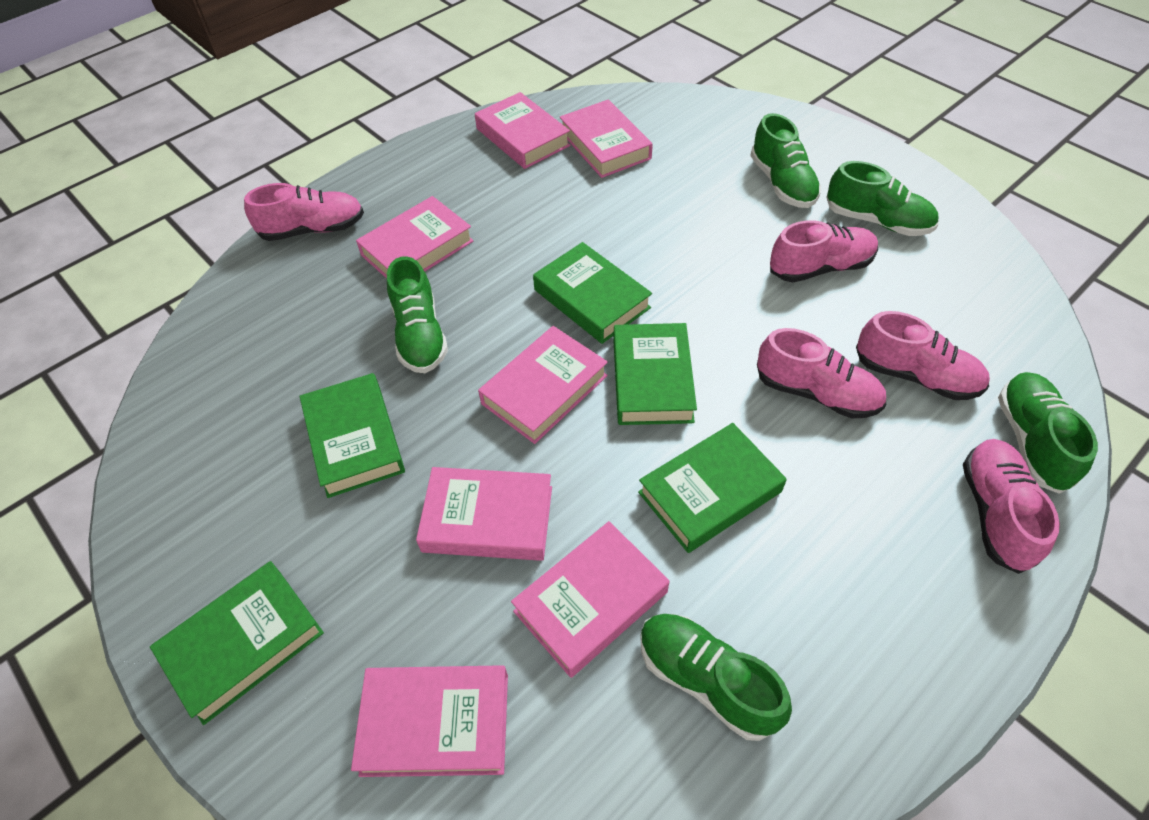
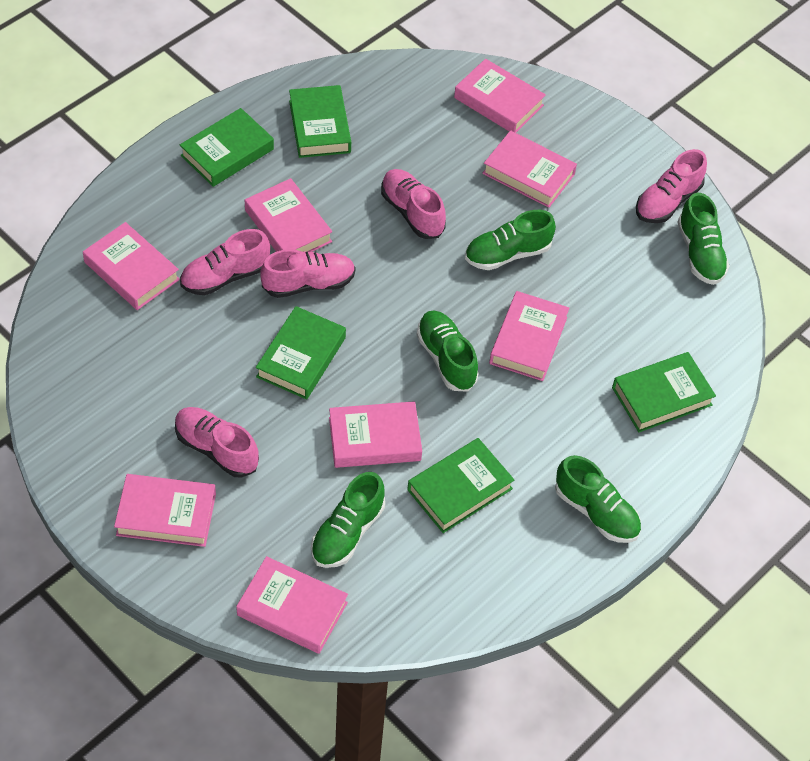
pink book: [351,665,508,777] [356,196,474,278] [416,467,552,561] [475,92,571,169] [478,326,608,444] [511,521,669,678] [560,99,653,178] = 7 -> [83,222,180,310] [114,474,216,547] [236,556,348,654] [245,178,332,252] [329,401,422,468] [454,59,546,133] [482,130,577,208] [489,291,569,381] = 8

